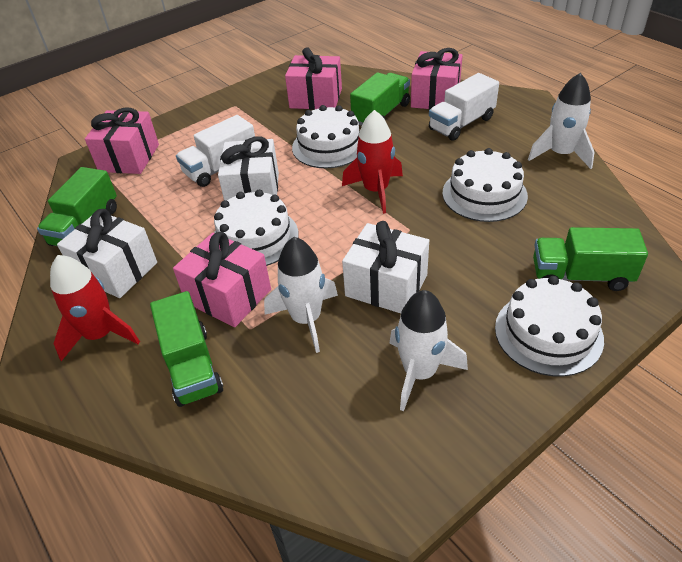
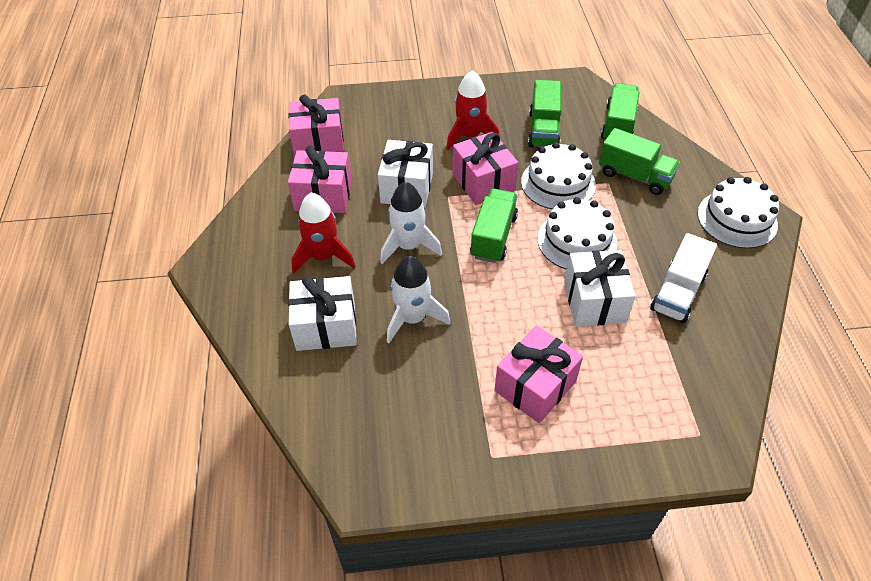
white cake: [214,190,298,266] [292,105,360,168] [442,148,528,222] [495,276,604,377] = 4 -> [521,142,596,209] [537,197,617,269] [698,177,779,249] = 3
white rocket: [264,237,338,353] [390,290,468,411] [528,73,594,169] = 3 -> [380,182,442,264] [387,256,451,343] = 2
white truck: [176,115,255,187] [429,73,499,141] = 2 -> [650,233,717,323] = 1

